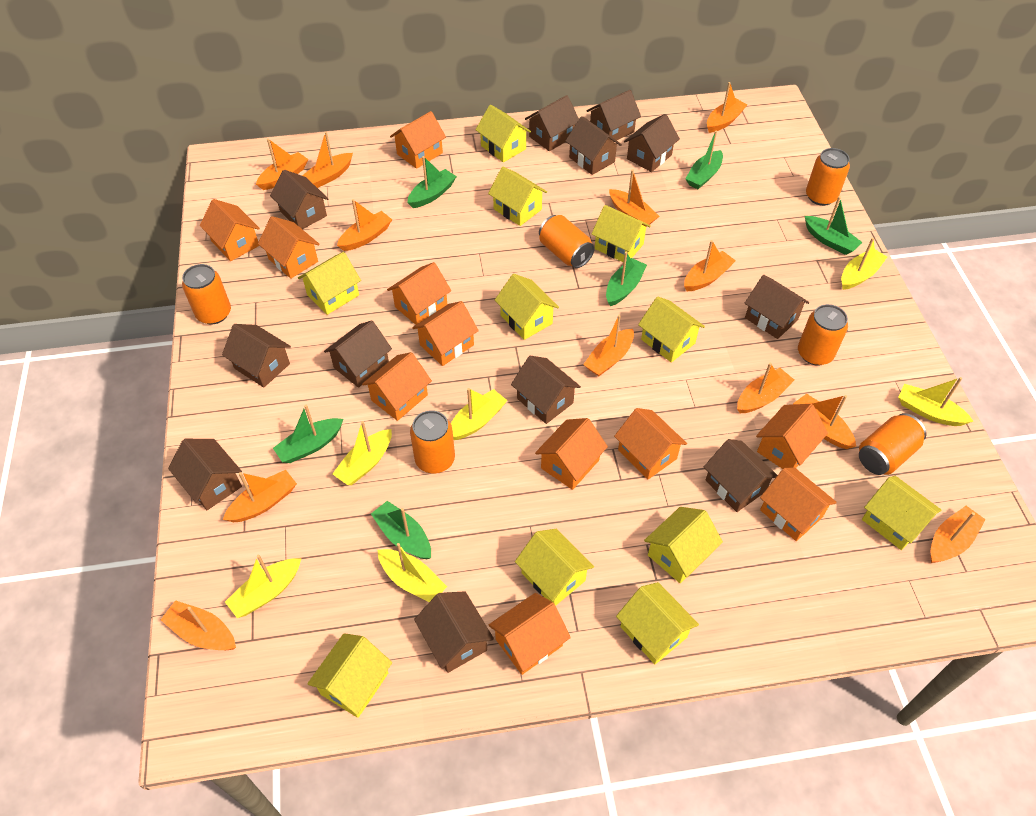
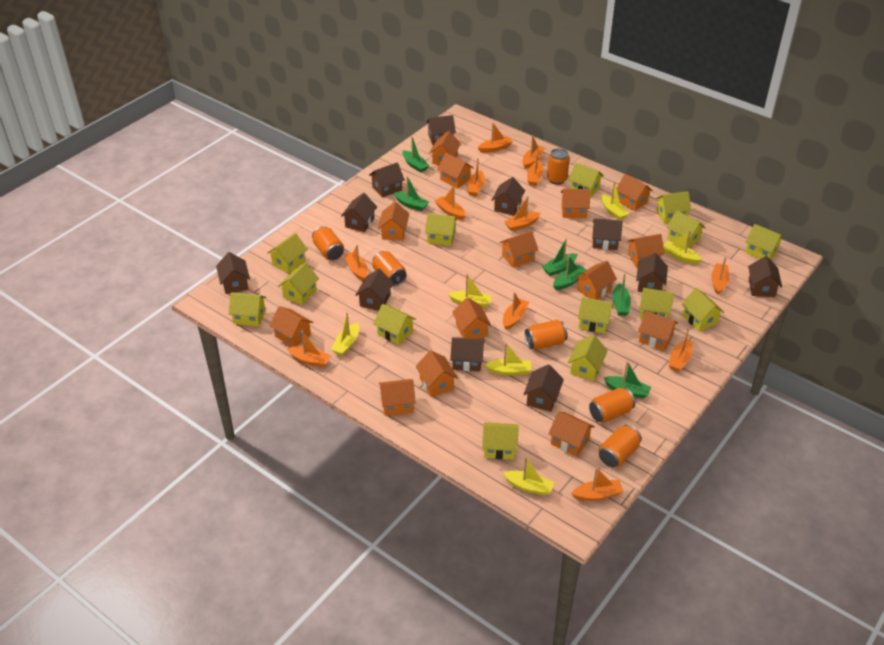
brown house: [168,439,242,510] [222,324,291,388] [270,170,329,229] [324,320,392,388] [414,591,494,673] [511,356,581,424] [525,95,579,151] [565,116,622,175] [587,90,641,142] [624,114,680,172] [704,439,777,512] [744,275,810,339] = 12 -> [216,252,250,294] [341,193,377,232] [355,269,394,311] [369,162,405,198] [426,115,456,145] [450,337,485,372] [492,177,525,216] [524,364,564,412] [592,218,623,250] [636,253,668,292] [748,256,782,297] = 11
orange house: [200,199,260,261] [258,216,320,279] [362,352,432,421] [387,262,451,325] [390,111,446,169] [412,301,479,366] [489,593,571,675] [535,418,608,490] [614,408,687,479] [756,404,828,469] [760,467,837,541] = 11 -> [270,306,313,347] [378,202,409,241] [379,379,416,416] [416,350,458,397] [429,131,461,165] [437,153,474,189] [452,297,491,339] [500,231,538,268] [548,411,595,457] [561,189,590,218] [576,261,617,300] [617,174,653,211] [627,234,665,268] [638,311,678,351] = 14
yellow house: [298,252,361,315] [307,633,392,718] [475,105,531,162] [488,166,547,226] [495,274,559,340] [515,529,594,606] [592,205,651,263] [616,582,699,664] [638,297,705,363] [644,507,723,583] [862,476,941,550] = 11 -> [228,292,266,326] [267,233,308,274] [278,263,319,305] [373,304,416,345] [425,213,458,246] [482,422,519,460] [568,163,604,198] [568,335,608,381] [578,297,614,334] [640,288,674,319] [656,191,691,223] [666,210,706,248] [681,288,724,332] [745,224,784,260] = 14

